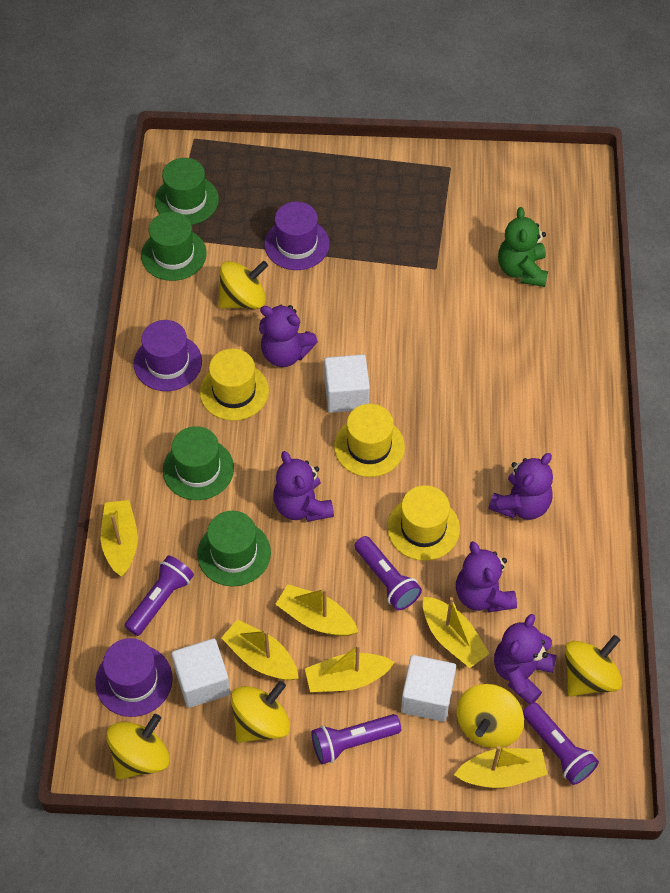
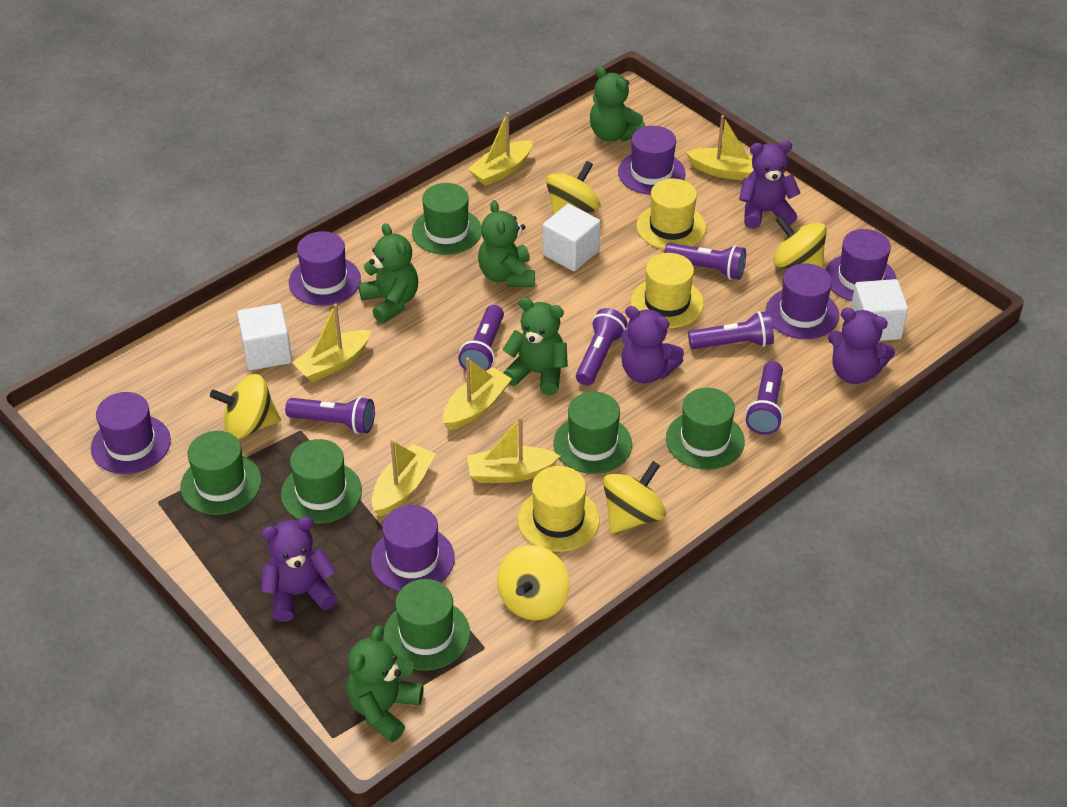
green hat: [141,212,207,281] [155,158,219,225] [163,426,234,500] [197,511,271,587] = 4 -> [180,431,262,515] [281,439,362,524] [383,579,470,671] [412,183,482,255] [553,392,632,474] [666,388,745,470] = 6
green teddy bear: [498,207,548,287] = 1 -> [346,625,424,742] [358,223,418,323] [478,200,535,287] [503,297,568,395] [590,66,645,142] = 5
purple flashlight: [125,555,194,636] [311,714,401,764] [354,536,422,610] [523,702,599,785] = 4 -> [285,396,375,434] [458,305,504,371] [576,308,628,386] [664,243,746,280] [688,311,774,349] [745,361,783,435] = 6
purple hat: [95,638,173,717] [134,320,202,391] [265,202,330,270] = 3 -> [91,392,171,474] [289,231,361,306] [371,505,455,592] [618,126,686,195] [766,263,839,339] [825,229,897,301] = 6
purple teddy bear: [259,305,318,367] [273,451,334,522] [456,541,517,612] [489,453,553,520] [494,614,557,705] = 5 -> [261,516,338,622] [621,306,684,384] [739,140,801,229] [828,308,895,384] = 4

